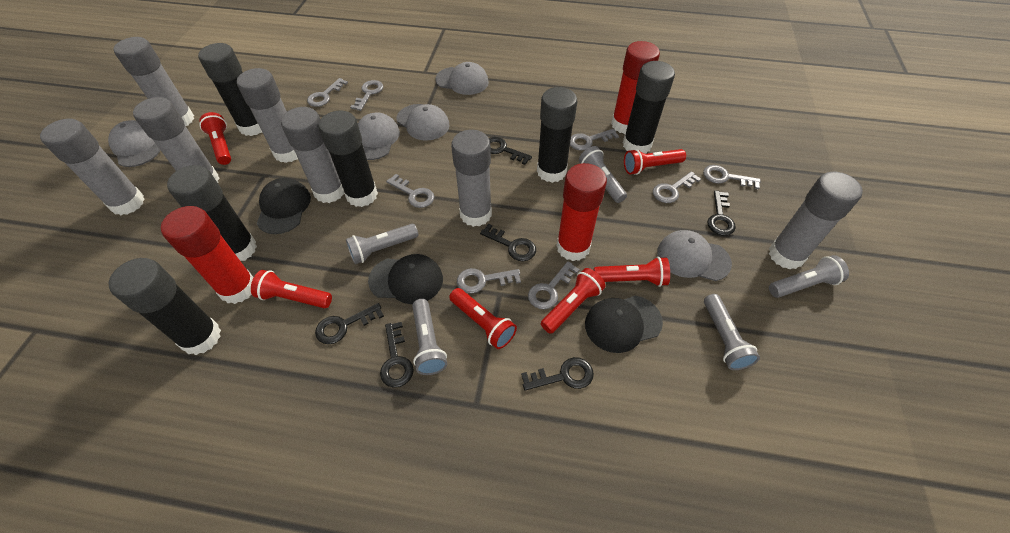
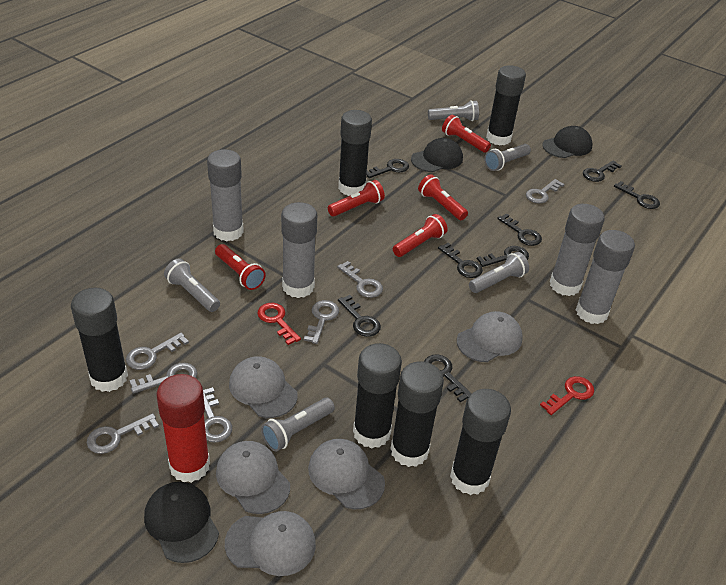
black key: [315,303,384,344] [380,322,414,388] [480,224,536,261] [489,137,532,165] [521,357,594,391] [707,191,736,236] = 6 -> [338,295,381,337] [366,159,409,178] [424,354,472,402] [438,243,483,278] [477,246,529,267] [497,213,542,246] [583,161,621,182] [614,181,660,209] = 8
grey glue stick: [40,119,145,215] [114,37,194,126] [133,97,220,183] [237,68,298,163] [281,107,344,203] [451,130,492,227] [769,172,863,270] = 7 -> [207,149,244,241] [281,202,317,298] [550,204,605,296] [576,230,635,324] = 4
grey key: [307,78,348,107] [350,80,383,111] [386,174,435,208] [457,268,521,294] [528,261,580,309] [570,129,619,151] [653,171,701,203] [703,165,761,189] = 8 -> [87,413,159,454] [126,333,189,370] [130,363,197,393] [203,387,232,442] [303,300,339,344] [337,261,383,298] [526,179,564,203] = 7
red flashlight: [199,112,231,165] [251,270,332,308] [449,288,517,349] [541,268,605,334] [594,257,670,287] [624,149,686,175] = 6 -> [215,244,266,290] [328,180,385,217] [393,214,448,257] [418,174,468,220] [442,115,491,153] = 5
red glue stick: [161,206,254,304] [556,163,607,261] [611,41,660,134] = 3 -> [156,374,210,483] = 1
red key: none = 0 -> [257,303,301,345] [540,376,594,415] = 2

